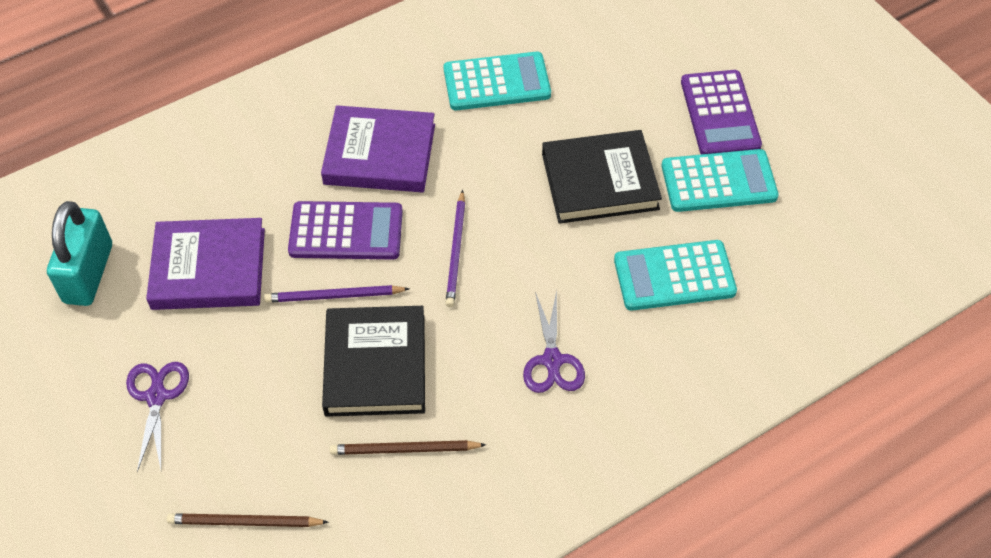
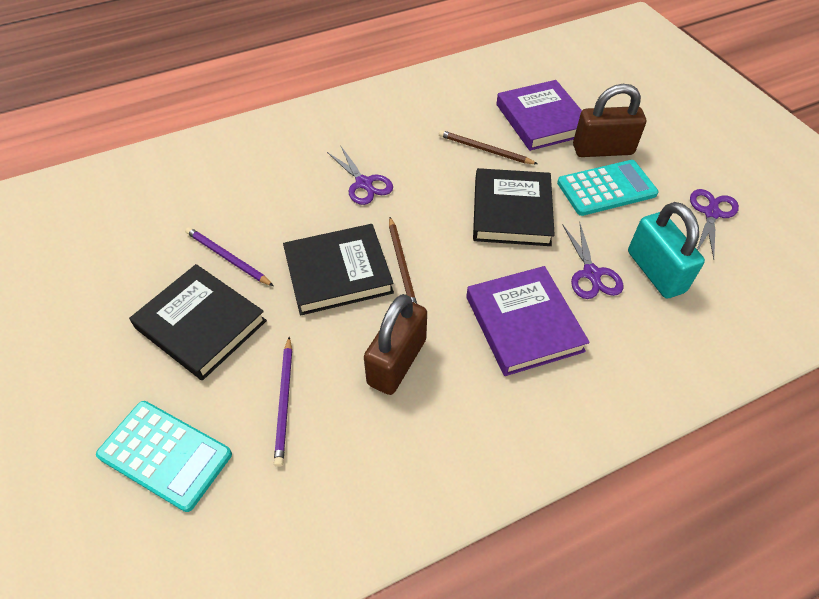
black book: [322,306,425,417] [542,130,662,224] = 2 -> [129,264,267,380] [283,224,394,315] [473,168,555,246] = 3
brown padlock: none = 0 -> [364,294,427,395] [573,84,646,157] = 2
purple calculator: [288,201,403,259] [681,70,762,154] = 2 -> none = 0
purple scissors: [126,362,189,472] [523,290,585,393] = 2 -> [327,145,393,205] [563,224,623,299] [690,189,739,259] = 3
turquoise calculator: [444,52,551,110] [614,240,737,311] [662,149,779,212] = 3 -> [96,401,232,512] [557,160,658,216] = 2

